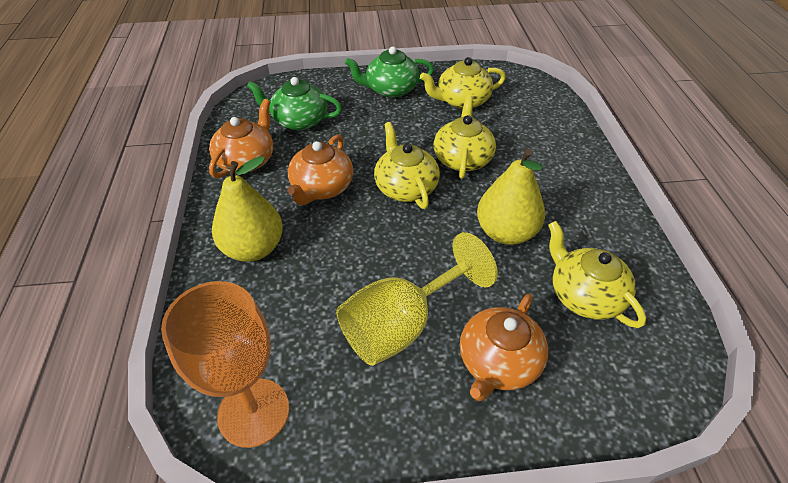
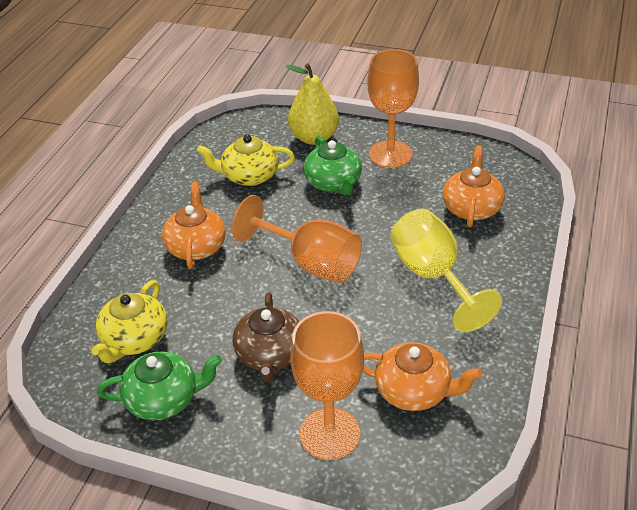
brown teapot: none = 0 -> [232,292,300,382] = 1
orange goblet: [161,281,289,448] = 1 -> [232,195,362,283] [290,311,364,460] [367,49,419,168] = 3
yellow pear: [212,156,283,262] [477,149,545,245] = 2 -> [286,63,339,145] = 1
yellow teapot: [374,122,440,209] [420,57,506,109] [434,95,496,179] [548,221,646,328] = 4 -> [91,280,168,363] [197,134,295,186] = 2

